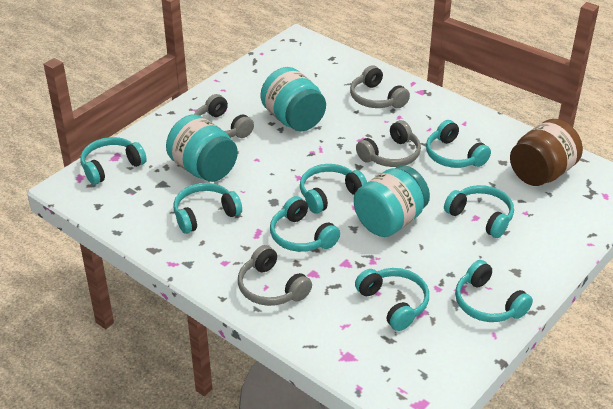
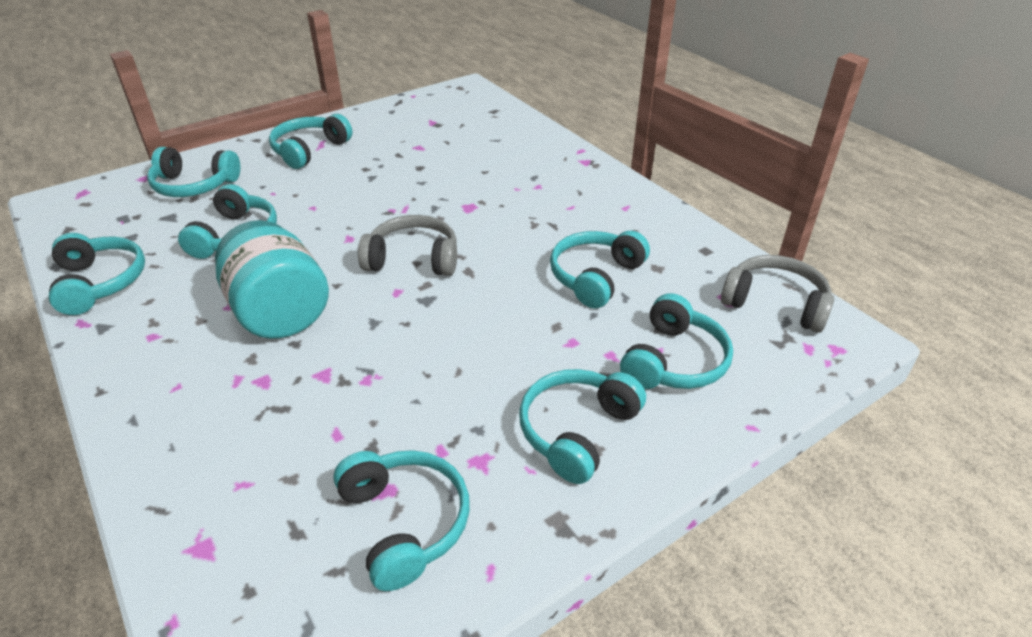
brown jar: [510,119,583,186] = 1 -> none = 0
grey headphones: [194,94,254,138] [238,245,312,306] [350,65,410,108] [356,120,421,167] = 4 -> [358,215,457,276] [721,255,834,333] = 2
turquoise jar: [166,114,238,182] [260,67,326,131] [354,165,430,237] = 3 -> [215,220,329,339] = 1

